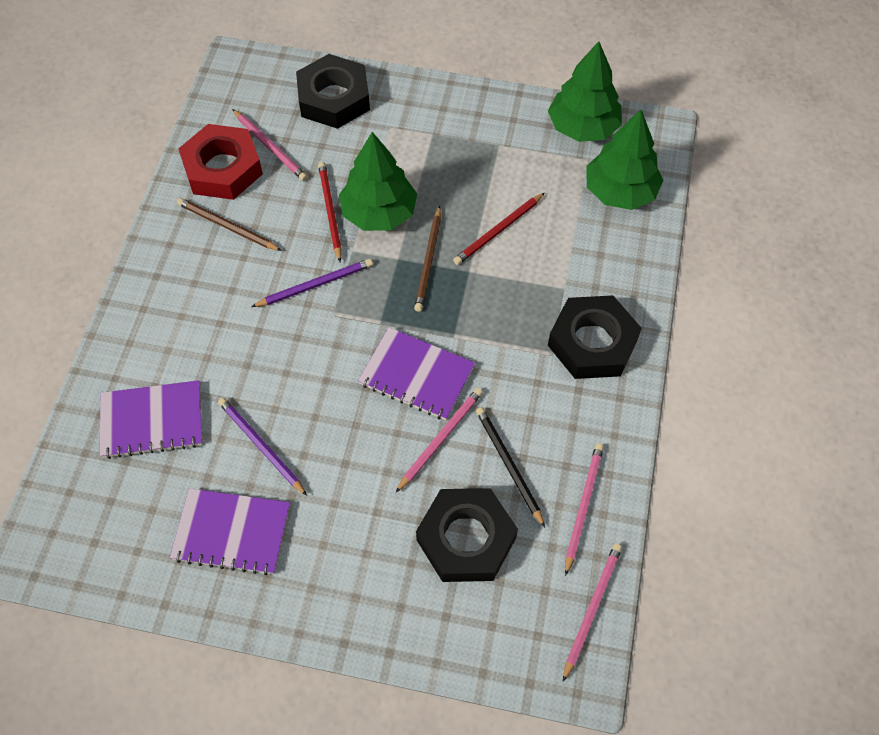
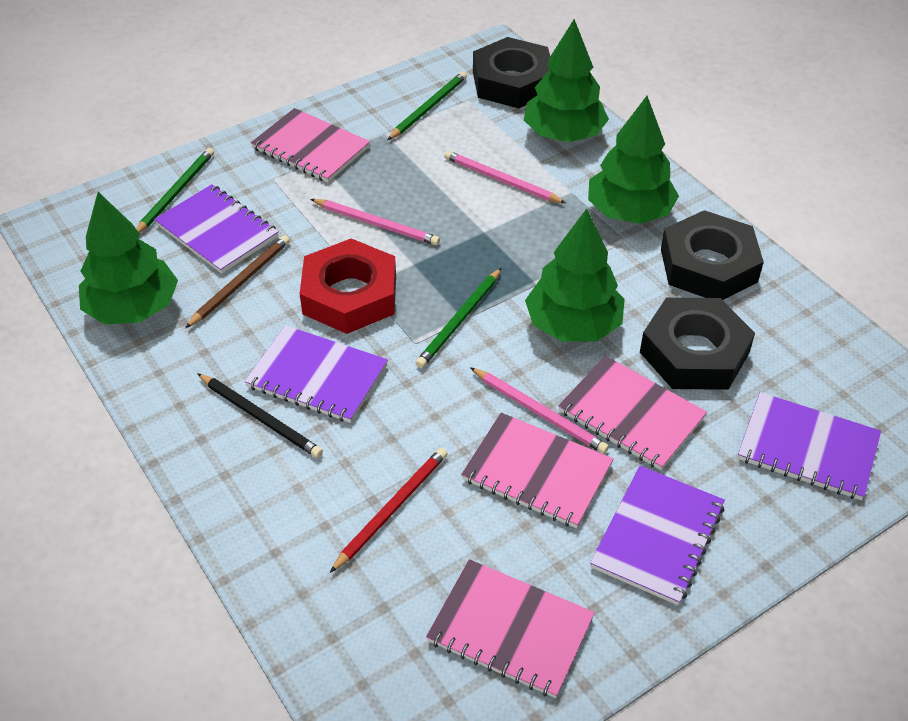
brown pencil: [177,198,282,251] [414,206,441,312] = 2 -> [185,235,290,328] = 1
green pencil: none = 0 -> [136,148,214,233] [387,72,467,140] [416,268,501,368] = 3
green tree: [339,132,417,231] [548,41,622,142] [586,109,663,210] = 3 -> [79,192,178,324] [524,19,609,142] [525,208,625,342] [588,96,679,224] = 4
pink notebook: none = 0 -> [251,108,370,183] [426,559,595,698] [461,413,613,528] [558,356,707,470] = 4
pink pencil: [232,109,307,181] [395,388,483,493] [563,543,622,682] [565,443,604,576] = 4 -> [311,199,440,245] [444,151,566,203] [470,367,609,454] = 3
purple notebook: [100,380,203,459] [170,488,290,575] [358,327,475,420] = 3 -> [154,184,279,274] [245,325,388,423] [590,466,725,605] [738,392,881,500] = 4
purple pencil: [218,397,307,496] [251,259,373,307] = 2 -> none = 0
red pencil: [318,162,342,262] [453,193,545,265] = 2 -> [330,448,448,573] = 1

